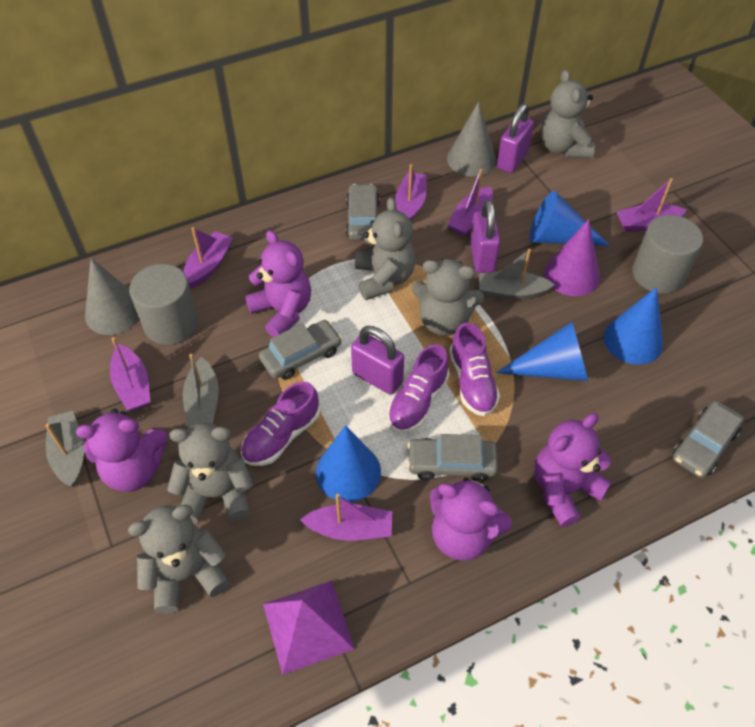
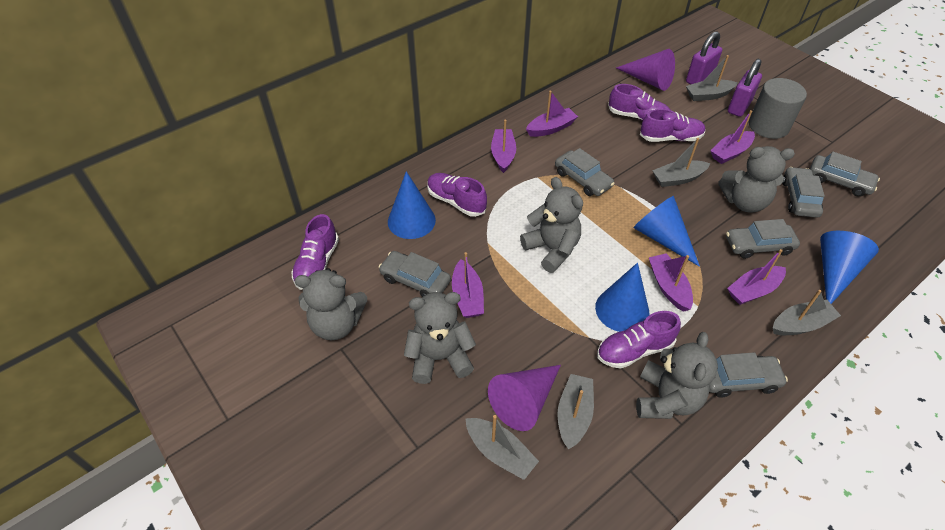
grey boat: [45,411,84,487] [183,354,219,427] [479,249,555,300] = 3 -> [465,415,539,480] [557,374,594,450] [652,138,710,187] [686,55,738,101] [773,290,841,335] = 5
grey car: [259,320,342,380] [346,184,380,240] [407,434,498,482] [673,401,744,478] = 4 -> [379,251,451,297] [555,148,615,196] [709,352,788,398] [726,219,800,259] [782,167,825,218] [810,152,880,197] = 6
grey cone: [85,258,140,335] [447,101,496,176] = 2 -> none = 0
grey cylinder: [129,264,198,345] [632,215,703,294] = 2 -> [749,78,807,139] = 1
purple cone: [544,219,600,296] = 1 -> [488,365,561,431] [616,49,675,91] = 2
purple padlock: [351,326,404,395] [470,200,501,273] [497,104,534,173] = 3 -> [686,31,722,84] [728,59,762,117] = 2
purple pyramid: [263,581,355,675] = 1 -> none = 0
purple shoe: [241,382,320,466] [388,344,450,433] [449,323,500,416] = 3 -> [291,214,339,290] [427,173,487,217] [597,311,681,369] [608,84,670,121] [640,109,706,142] = 5
purple teddy bear: [76,409,167,492] [245,230,311,337] [430,477,512,560] [534,413,612,527] = 4 -> none = 0

